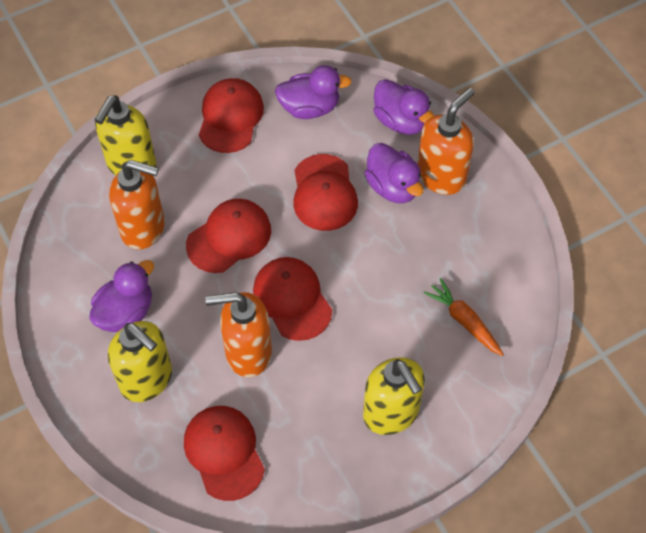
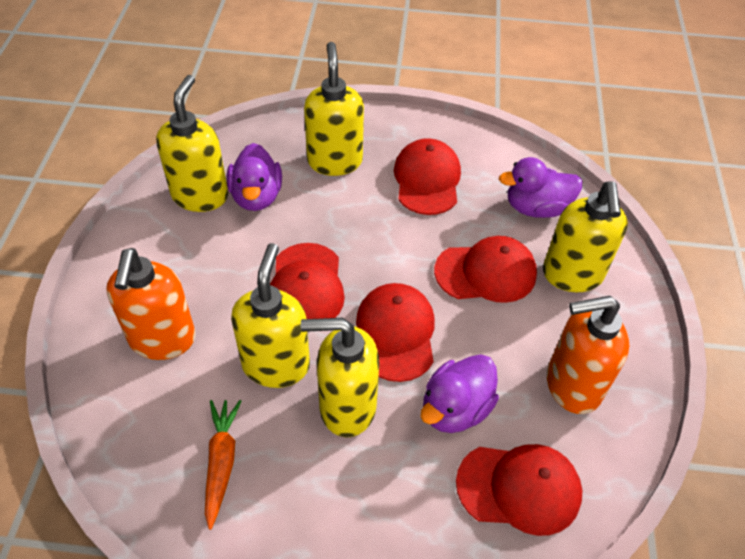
orange soap dispenser: [109,160,165,250] [205,292,272,377] [417,88,475,195] = 3 -> [106,248,196,360] [547,296,629,414] = 2
purple duck: [89,260,154,332] [275,65,352,119] [365,143,423,203] [373,79,435,135] = 4 -> [227,143,282,211] [420,354,499,433] [499,157,582,218] = 3
yellow soap dispenser: [94,95,157,175] [108,321,172,402] [363,357,425,435] = 3 -> [156,75,228,212] [231,243,310,388] [301,318,379,437] [304,42,364,176] [543,181,628,292] = 5

